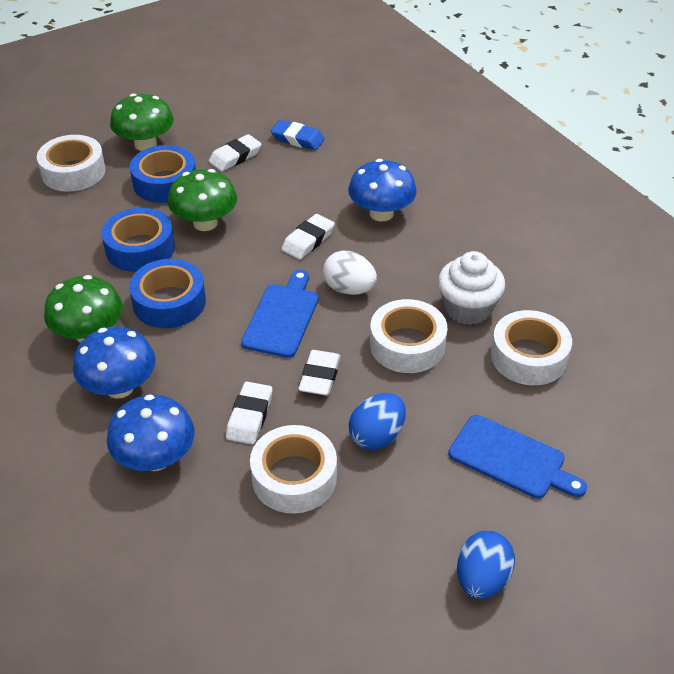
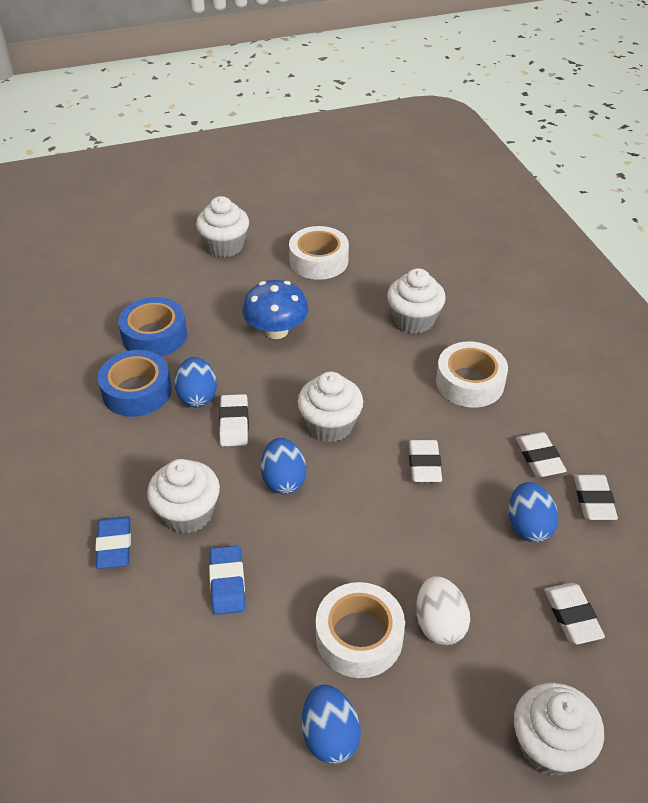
blue cutting board: [241,270,319,358] [448,415,587,499] = 2 -> none = 0
blue egg: [349,393,406,450] [457,531,515,599] = 2 -> [174,357,217,407] [261,438,306,494] [302,684,361,764] [509,482,558,542] = 4
blue eraser: [271,120,325,150] = 1 -> [95,516,131,569] [209,545,245,615] = 2
blue mushroom: [73,326,156,399] [107,394,195,471] [348,159,417,221] = 3 -> [242,280,309,339] = 1
blue tape: [102,208,175,272] [129,259,206,328] [130,145,196,203] = 3 -> [98,350,172,417] [118,297,187,357] = 2
green mushroom: [44,275,123,343] [110,93,174,151] [168,169,237,231] = 3 -> none = 0
white cupcake: [438,251,505,325] = 1 -> [147,459,220,533] [196,196,249,257] [298,372,363,442] [387,268,446,334] [514,683,604,776] = 5
white eraser: [209,134,261,171] [226,382,272,445] [282,214,335,260] [298,350,341,396] = 4 -> [219,394,249,446] [409,440,442,482] [516,432,566,477] [544,583,605,644] [574,475,618,520] = 5
white tape: [37,135,106,192] [250,425,337,514] [370,299,447,373] [491,310,572,385] = 4 -> [289,226,349,280] [316,582,405,678] [436,342,508,407] = 3

